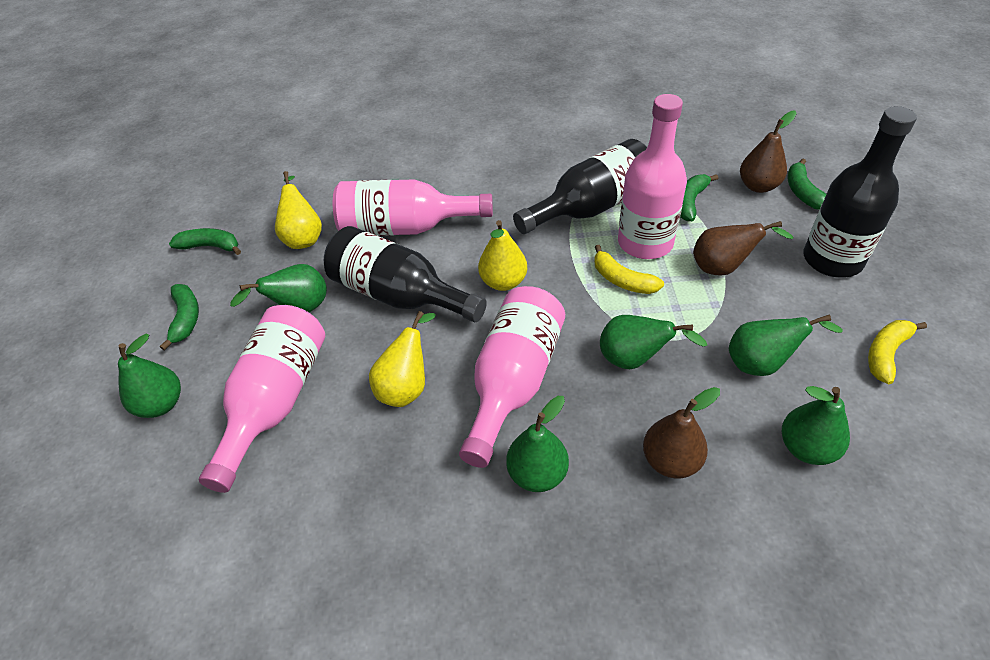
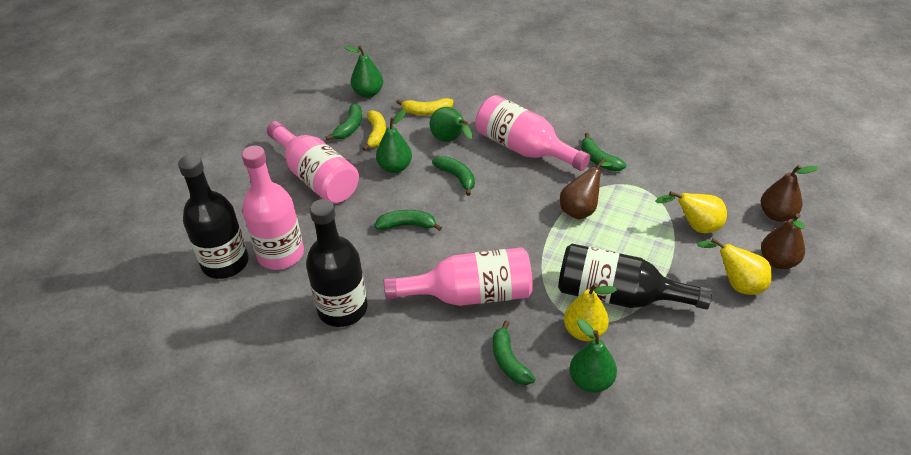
green banana: [160,284,199,351] [169,228,241,255] [680,174,718,221] [787,159,826,210] = 4 -> [326,103,362,140] [375,210,442,231] [432,156,475,196] [493,320,536,385] [581,133,626,171] = 5
green pear: [118,334,181,418] [230,264,327,312] [506,396,569,492] [600,315,707,369] [729,314,843,376] [782,386,850,465] = 6 -> [344,45,383,98] [376,109,412,173] [430,107,472,142] [569,319,617,393] = 4

